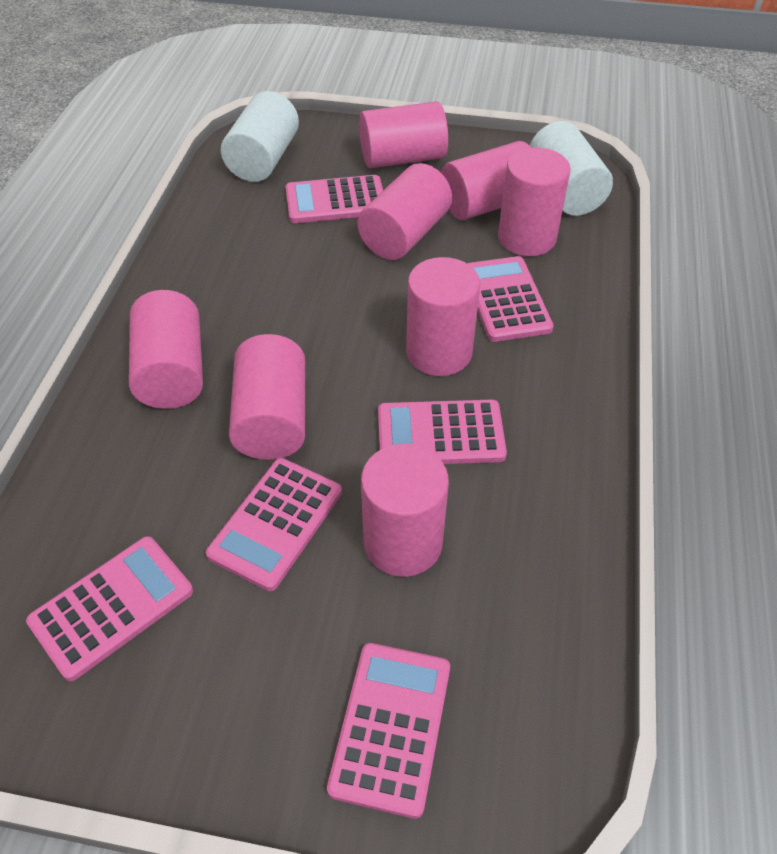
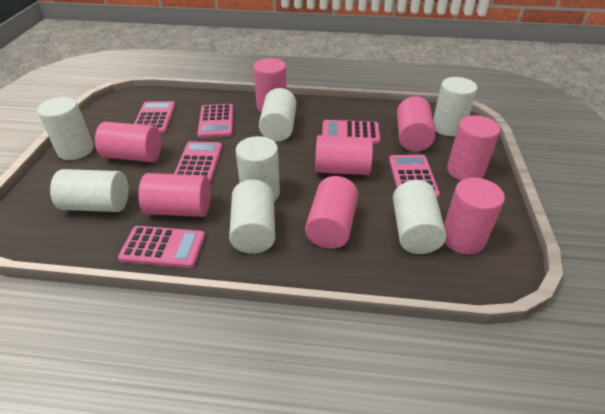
white cylinder: [221,91,299,182] [530,121,613,216] = 2 -> [37,97,94,160] [50,169,129,212] [229,180,275,254] [235,136,280,202] [259,88,296,141] [393,180,446,254] [433,77,477,136] = 7

